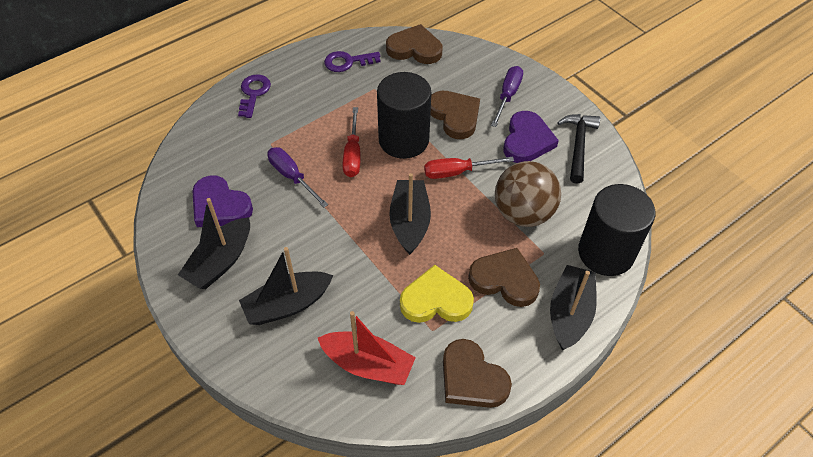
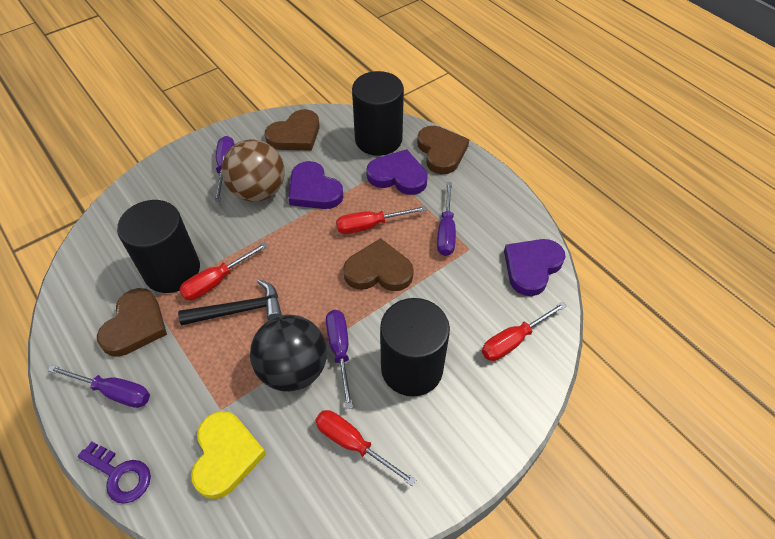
black ball: none = 0 -> [250,315,327,392] = 1
black boat: [178,198,250,289] [239,247,333,325] [389,173,431,255] [550,265,597,350] = 4 -> none = 0
black cylinder: [377,72,431,159] [578,184,655,276] = 2 -> [117,200,200,293] [352,71,404,156] [380,298,450,397] = 3
purple heart: [192,175,253,227] [503,111,559,163] = 2 -> [288,161,344,209] [366,149,428,195] [504,239,565,296] = 3
purple key: [238,74,271,118] [324,51,381,72] = 2 -> [78,441,151,504] = 1
purple screwdriver: [267,147,328,207] [491,66,523,127] = 2 -> [48,365,150,408] [214,136,235,203] [326,310,353,409] [437,182,456,256] = 4
red boat: [318,311,416,385] = 1 -> none = 0
red screwdriver: [343,107,361,177] [424,156,514,179] = 2 -> [179,242,268,300] [315,410,416,486] [336,206,427,234] [482,302,567,361] = 4

